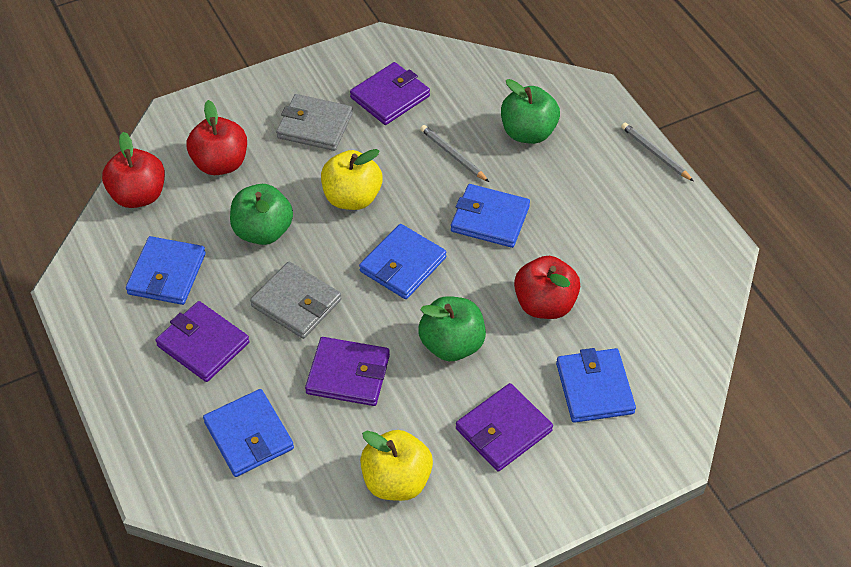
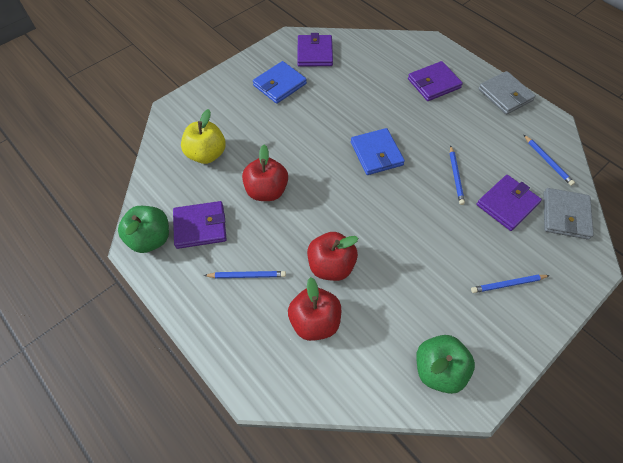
blue pencil: none = 0 -> [204,271,286,278] [450,145,465,205] [471,275,550,293] [524,135,575,186] = 4
blue wallet: [126,236,206,305] [203,389,294,477] [359,224,446,299] [451,184,530,248] [556,348,636,423] = 5 -> [253,61,307,104] [351,128,405,175] = 2
green apple: [230,184,293,245] [418,296,486,361] [501,79,560,144] = 3 -> [118,206,169,253] [416,335,475,394] = 2
grey pencil: [420,125,489,182] [621,123,694,182] = 2 -> none = 0
yellow apple: [321,149,382,210] [360,430,433,501] = 2 -> [181,109,226,164] = 1

